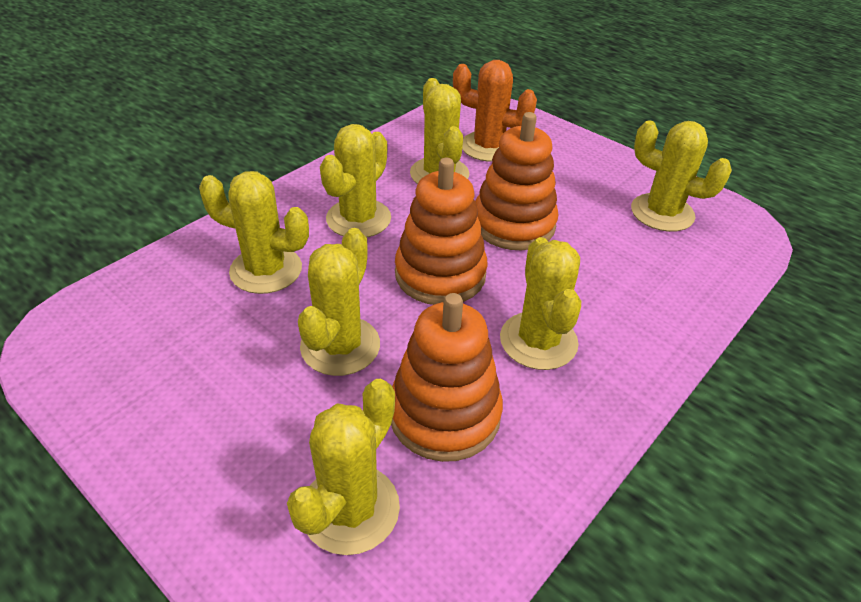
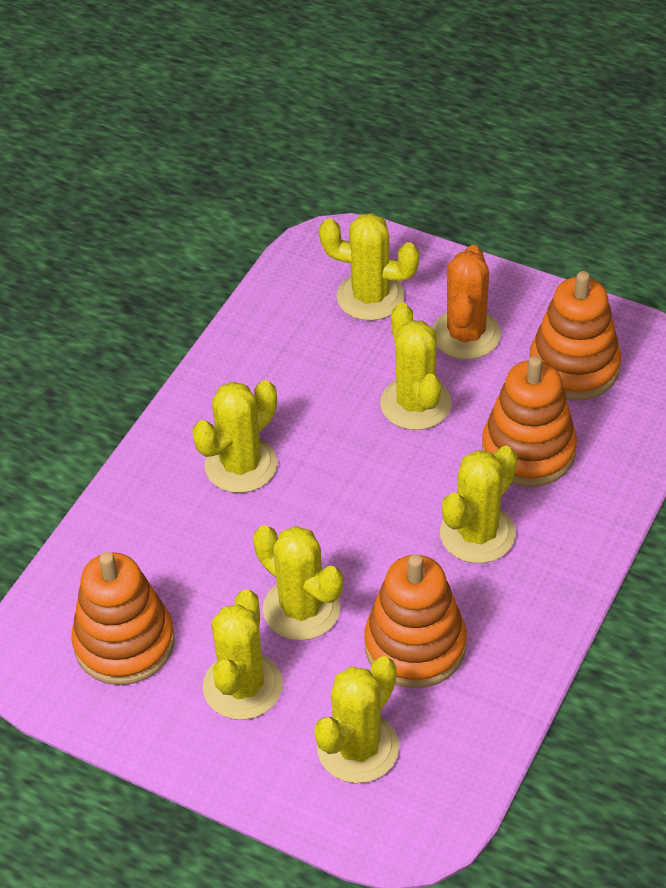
orange stacking toy: [391,293,503,462] [395,158,488,305] [475,112,558,250] = 3 -> [72,552,175,685] [364,554,467,688] [482,356,577,487] [530,271,621,401] = 4

